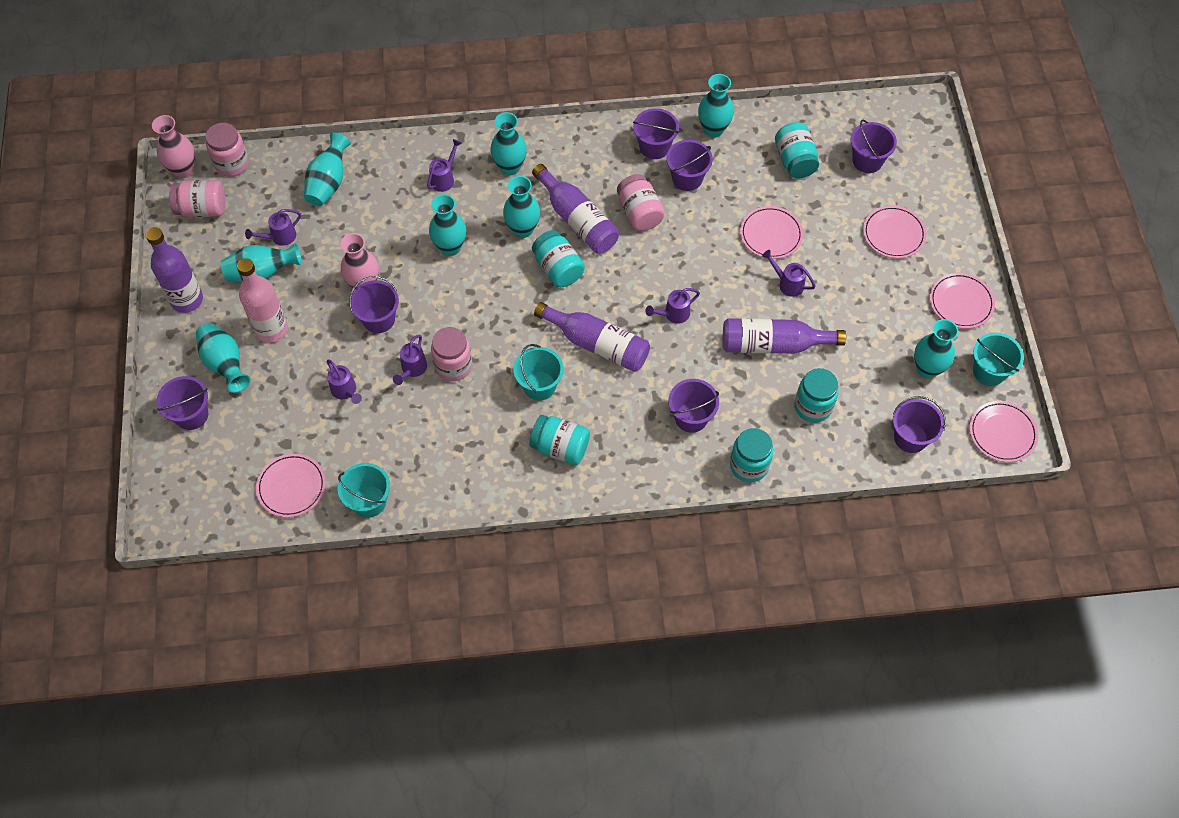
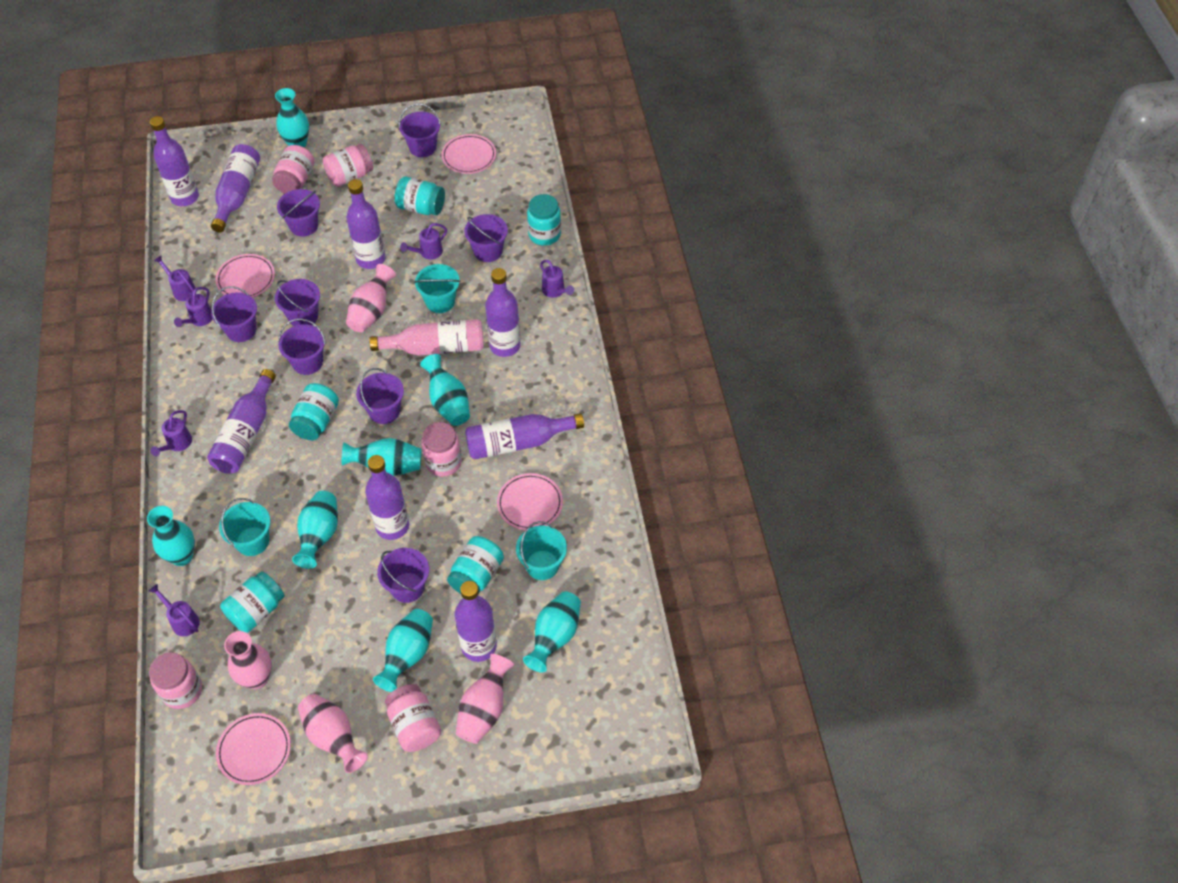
pink jar: [169,180,225,217] [205,123,249,177] [431,327,472,381] [617,174,665,231] = 4 -> [149,652,202,709] [272,145,315,194] [323,144,373,187] [385,684,441,752] [421,422,462,476] = 5
pink plate: [256,453,326,518] [740,206,803,259] [863,205,927,259] [930,273,995,329] [969,401,1038,462] = 5 -> [215,254,275,298] [216,713,291,785] [441,134,496,174] [497,473,563,530] = 4
pink vase: [152,115,195,178] [340,233,379,289] = 2 -> [224,631,272,689] [298,694,368,773] [346,264,396,332] [456,654,514,744] = 4
purple bottle: [146,227,203,313] [532,164,619,253] [534,302,650,372] [723,318,846,354] = 4 -> [150,116,199,206] [207,369,276,474] [211,144,260,232] [346,179,385,269] [365,455,409,540] [455,581,497,662] [465,413,584,460] [485,268,520,357] = 8
purple bucket: [157,376,208,430] [349,276,399,333] [633,108,679,159] [666,140,713,191] [669,379,719,433] [851,120,897,173] [893,396,946,453] = 7 -> [211,286,257,342] [275,279,320,326] [277,189,320,237] [278,318,326,375] [356,368,404,424] [377,548,429,603] [399,103,441,157] [464,214,508,262] = 8
turquoise vase: [196,323,251,393] [221,243,302,282] [304,132,351,206] [429,194,466,256] [490,112,527,175] [503,176,540,238] [698,74,734,138] [914,319,958,378] = 8 -> [147,506,195,566] [275,88,309,148] [292,491,338,569] [342,438,422,476] [373,609,433,692] [420,354,470,426] [523,591,581,672] = 7

